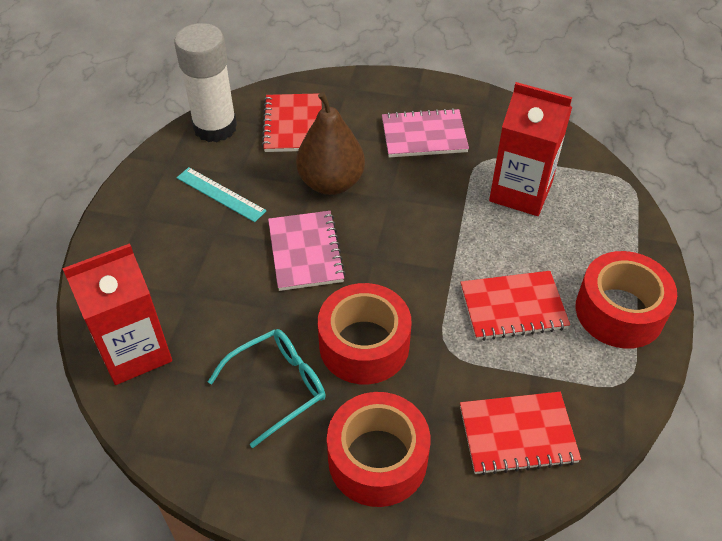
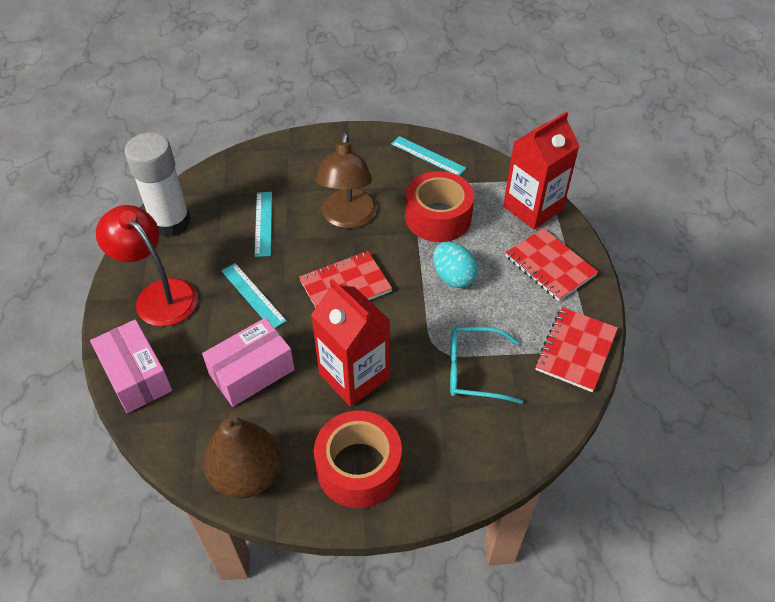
brown lamp: none = 0 -> [315,133,377,229] = 1
pink box: none = 0 -> [90,319,172,413] [202,318,294,407] = 2
pink notebook: [268,211,346,291] [382,108,469,157] = 2 -> none = 0
red lamp: none = 0 -> [96,205,198,327] = 1
red tape: [318,283,412,384] [327,392,430,507] [576,251,677,349] = 3 -> [314,411,402,508] [405,171,474,242] = 2
turquoise egg: none = 0 -> [433,242,478,288] = 1
turquoise ruler: [177,167,267,222] = 1 -> [221,263,287,328] [255,192,272,257] [391,136,467,176] = 3

